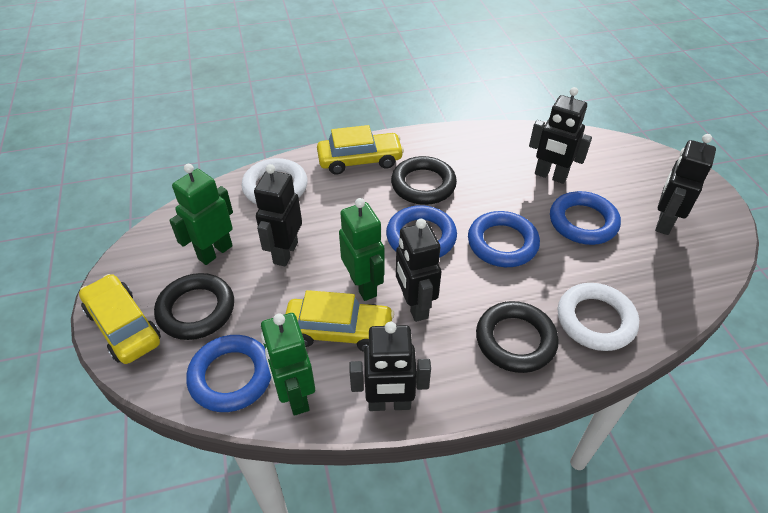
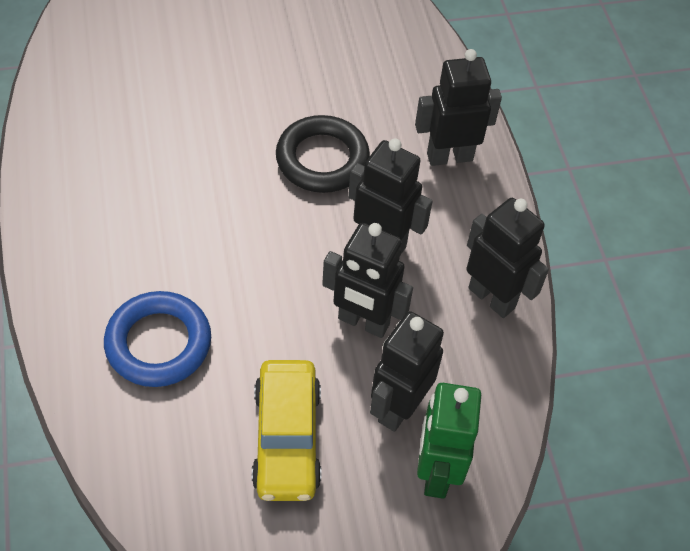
black ring: [154,273,234,340] [391,156,457,205] [476,301,559,373] = 3 -> [276,115,370,193] = 1
blue ring: [186,335,271,412] [386,205,457,258] [468,211,540,267] [550,191,621,245] = 4 -> [104,291,211,387] = 1
green robot: [169,164,233,265] [261,313,315,416] [339,198,385,301] = 3 -> [417,383,481,499] = 1
white ring: [241,158,308,204] [558,283,639,351] = 2 -> none = 0
yellow car: [79,274,161,364] [285,290,394,352] [317,125,404,174] = 3 -> [252,360,321,501] = 1

